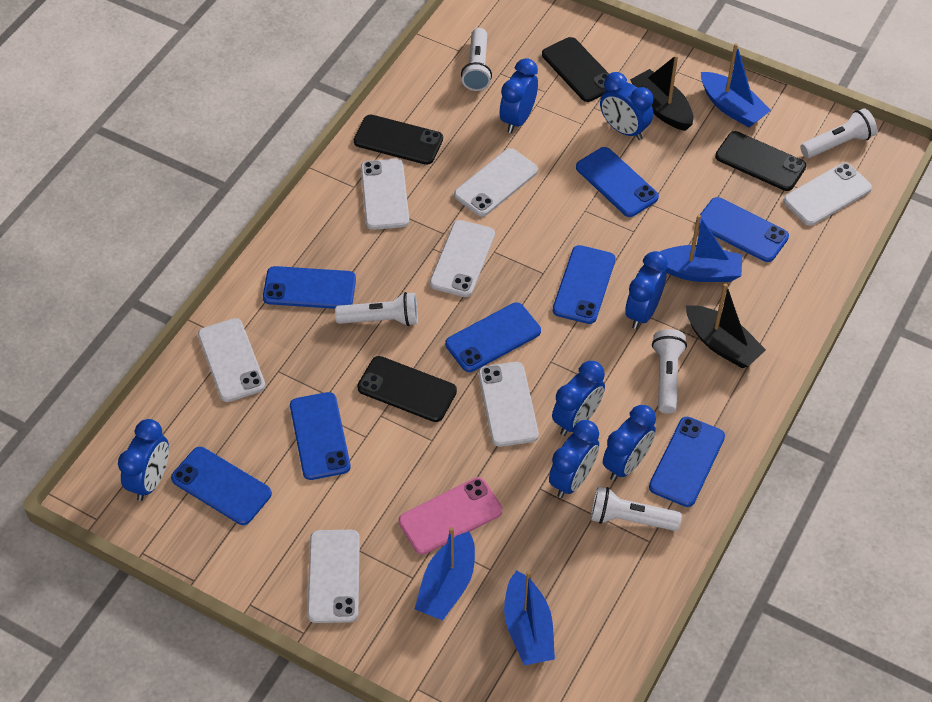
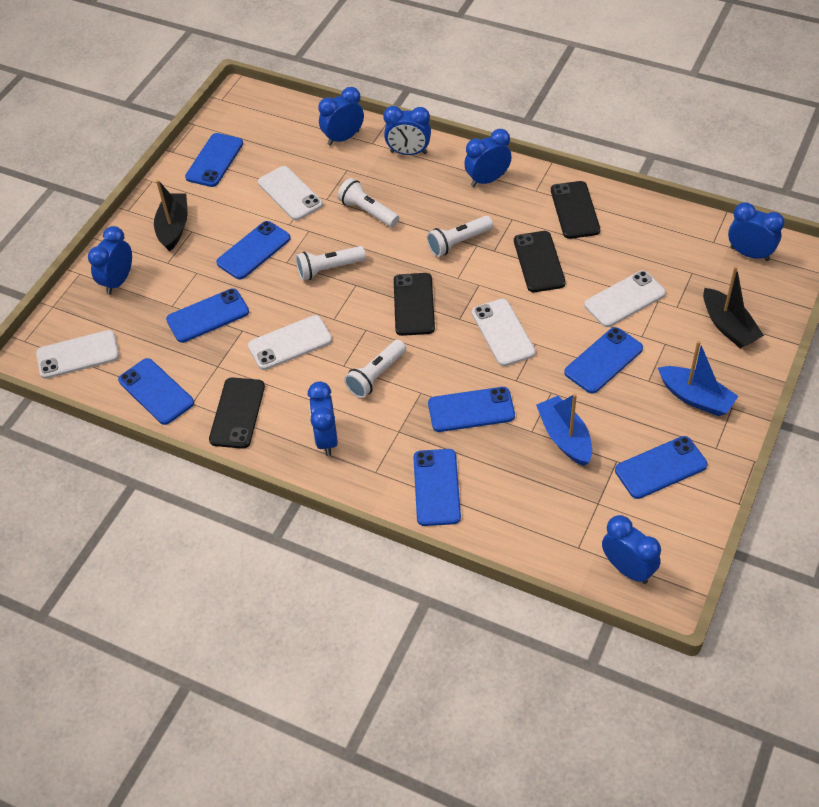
blue boat: [415,527,475,620] [504,570,555,665] [660,214,742,282] [701,43,771,127] = 4 -> [536,394,592,466] [658,341,738,416] = 2
pink phone: [399,477,502,555] = 1 -> none = 0
white flashlight: [335,292,418,326] [461,28,492,91] [591,487,682,531] [652,329,687,414] [800,108,877,158] = 5 -> [296,246,366,280] [337,178,399,227] [344,340,406,398] [427,216,493,257] = 4
white phone: [198,318,265,402] [307,530,360,623] [361,159,409,230] [430,220,495,297] [454,148,538,217] [478,362,539,447] [783,163,872,226] = 7 -> [36,330,119,379] [248,315,332,370] [258,166,323,220] [472,299,536,366] [584,271,666,327] = 5

